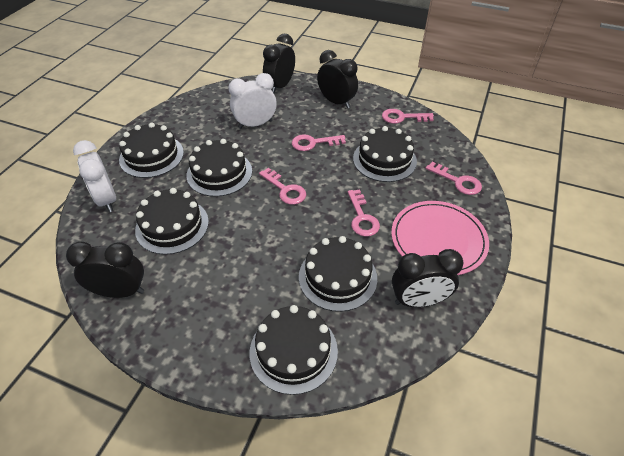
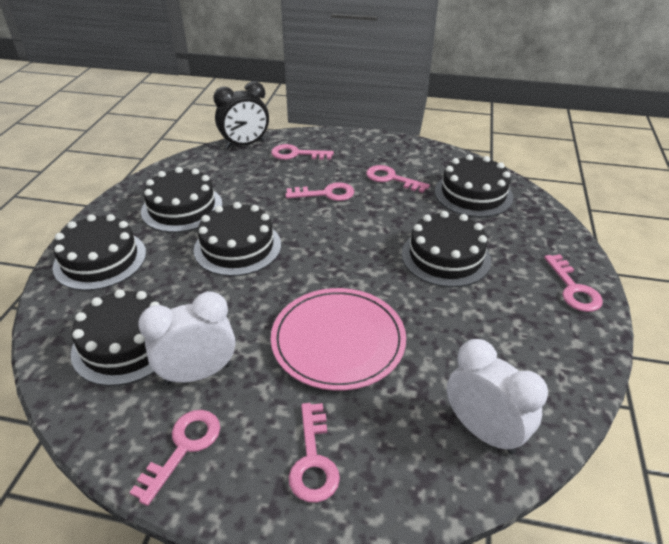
black clock: [66,242,144,298] [263,34,295,93] [317,50,358,109] [392,249,464,307] = 4 -> [213,81,269,149] = 1
pink key: [259,168,306,205] [292,134,346,151] [348,189,380,237] [382,109,434,124] [425,162,482,195] = 5 -> [129,410,220,506] [271,144,334,160] [285,182,354,201] [289,403,340,503] [366,165,430,193] [544,254,603,312] = 6

